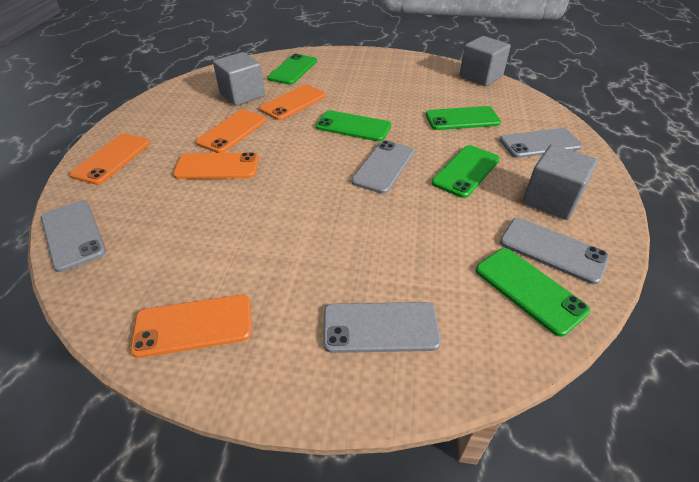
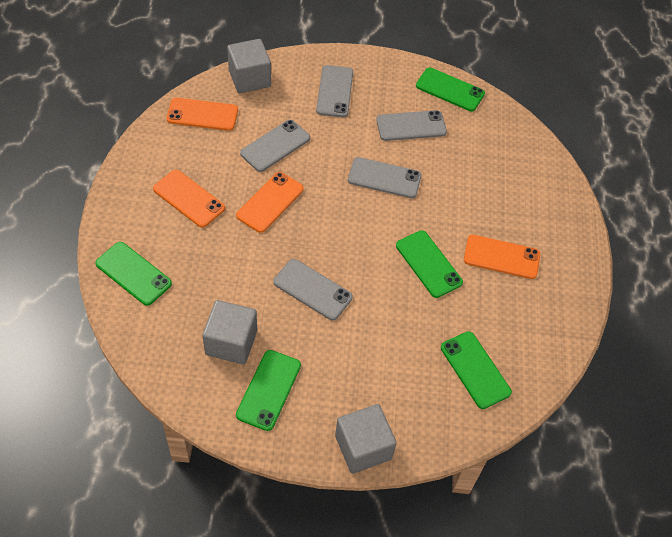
orange phone: [70,134,150,185] [130,295,252,358] [173,152,259,179] [196,110,266,153] [260,85,326,120] = 5 -> [153,170,225,228] [166,98,238,131] [236,172,304,233] [464,235,540,279] = 4

